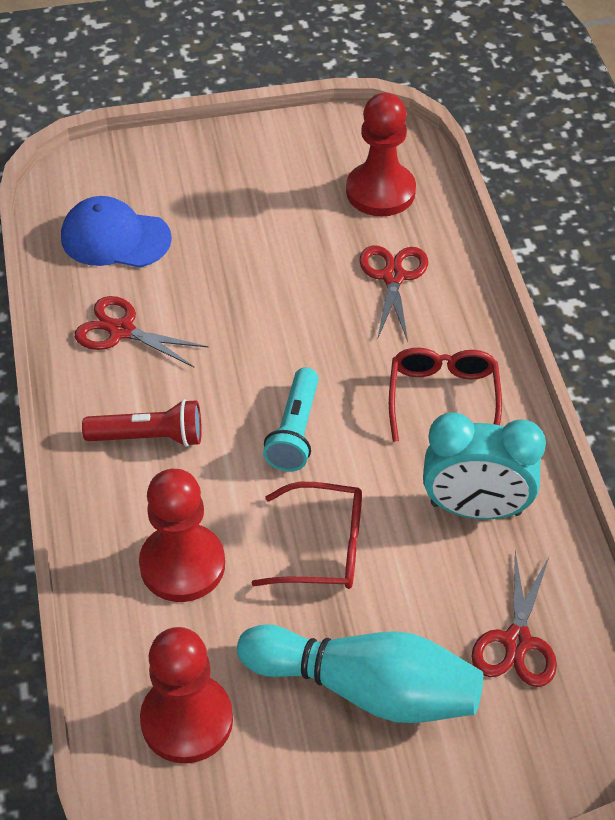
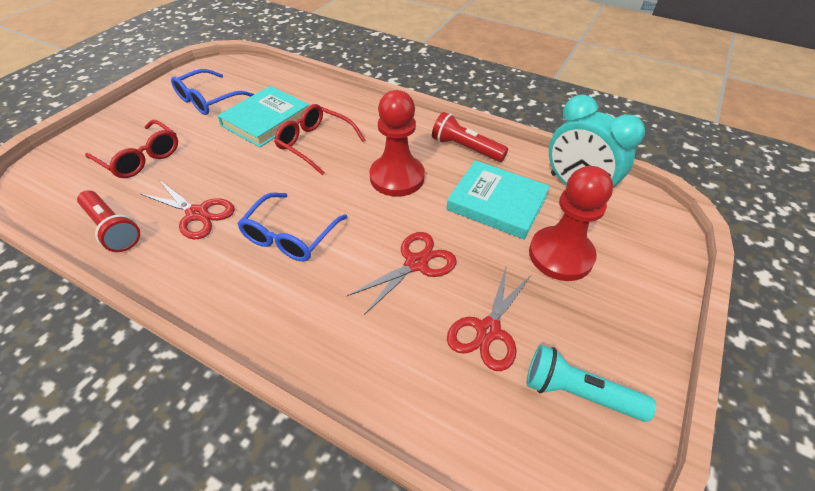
blue cap: [61,196,172,268] = 1 -> none = 0
blue glasses: none = 0 -> [171,69,254,115] [237,193,347,261] = 2
red flashlight: [82,399,202,447] = 1 -> [77,190,140,252] [432,112,508,162] = 2
red pawn: [139,469,225,602] [140,627,233,764] [346,93,416,216] = 3 -> [369,90,425,197] [529,166,613,281] = 2
turquoise book: none = 0 -> [217,86,309,147] [447,160,550,240] = 2
turquoise bowling pin: [237,624,483,723] = 1 -> none = 0

